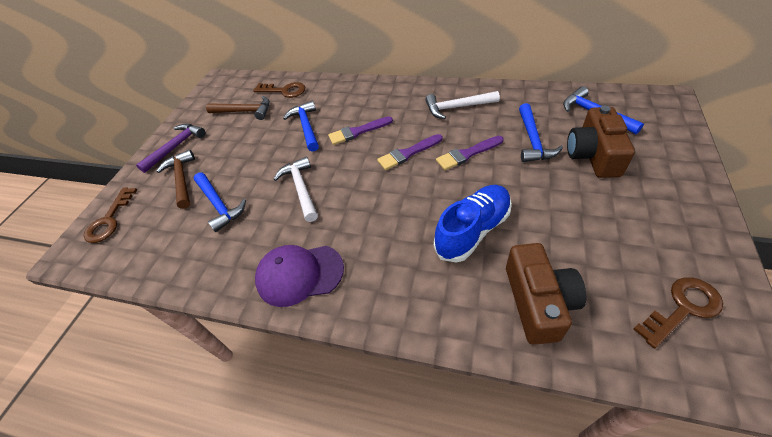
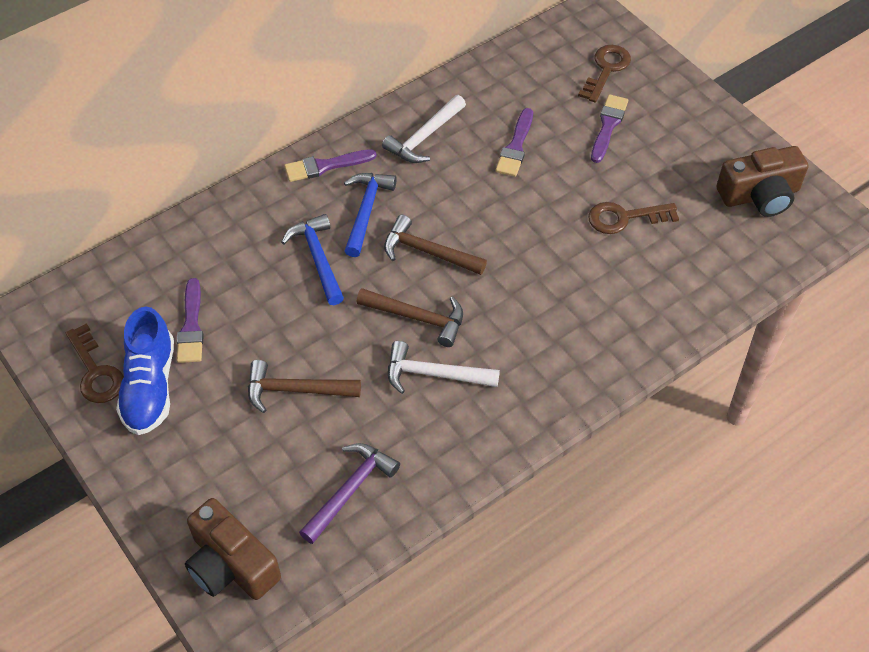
blue hammer: [194,173,246,232] [283,101,319,152] [519,103,563,162] [563,86,644,134] = 4 -> [281,214,344,305] [344,173,397,257] = 2
brown hammer: [157,150,195,209] [206,96,270,120] = 2 -> [248,360,361,413] [356,288,463,347] [384,215,487,275] = 3
purple brush: [328,117,393,145] [377,134,443,170] [436,136,504,170] = 3 -> [177,278,204,363] [284,149,376,182] [496,108,533,177] [591,94,628,163] = 4
purple cap: [255,245,344,307] = 1 -> none = 0

